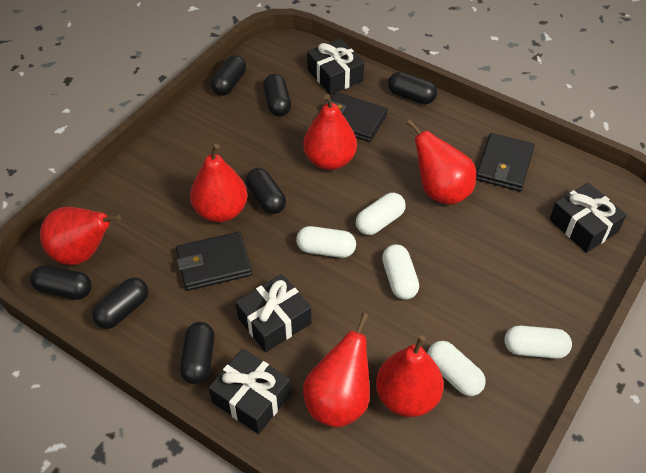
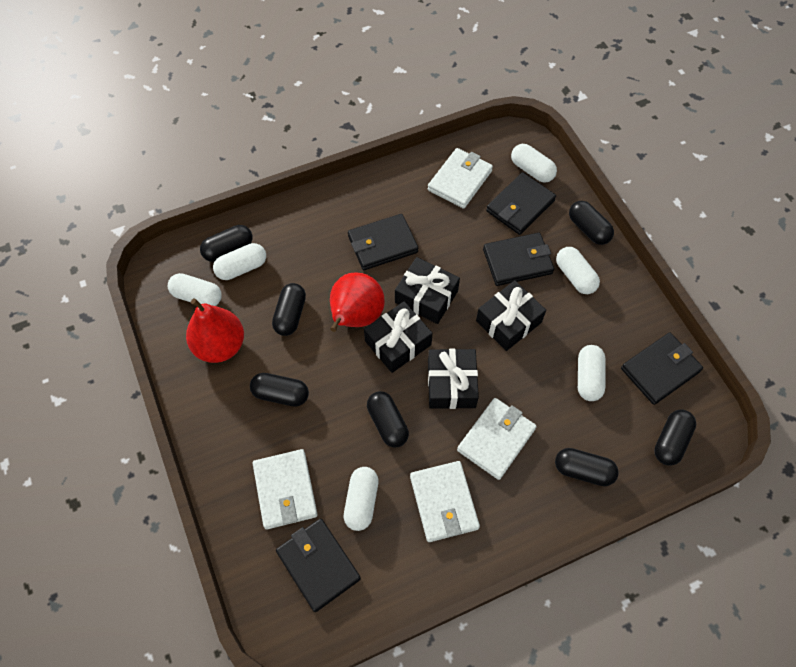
black wallet: [176,232,252,291] [323,92,387,142] [476,133,534,191] = 3 -> [276,519,361,612] [348,214,418,270] [483,233,554,286] [486,172,556,235] [621,332,703,405] = 5
red pear: [40,207,121,265] [190,144,247,222] [303,94,357,170] [303,313,370,428] [376,335,444,417] [406,120,476,205] = 6 -> [186,298,244,363] [330,272,385,332] = 2
white capsule: [296,226,356,258] [356,193,406,235] [382,244,419,300] [428,341,486,396] [504,326,572,359] = 5 -> [168,273,222,306] [213,243,266,280] [344,467,378,531] [511,144,557,183] [556,247,600,294] [578,345,605,401] = 6
white wallet: none = 0 -> [253,449,318,530] [410,461,480,542] [428,148,493,209] [457,398,537,480] = 4

